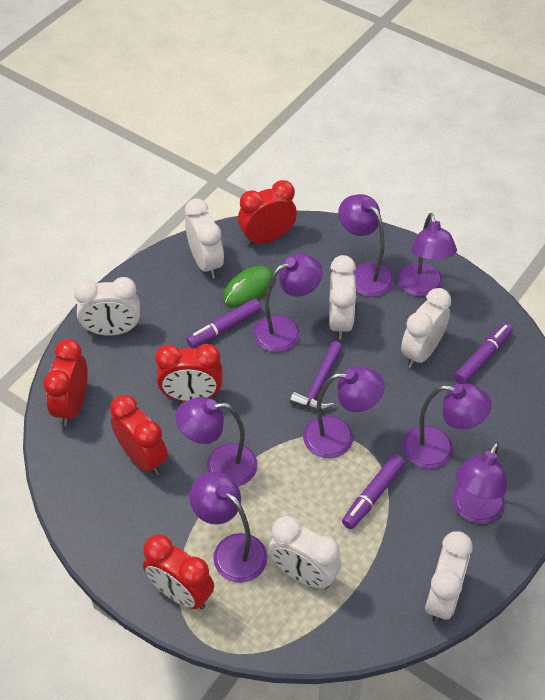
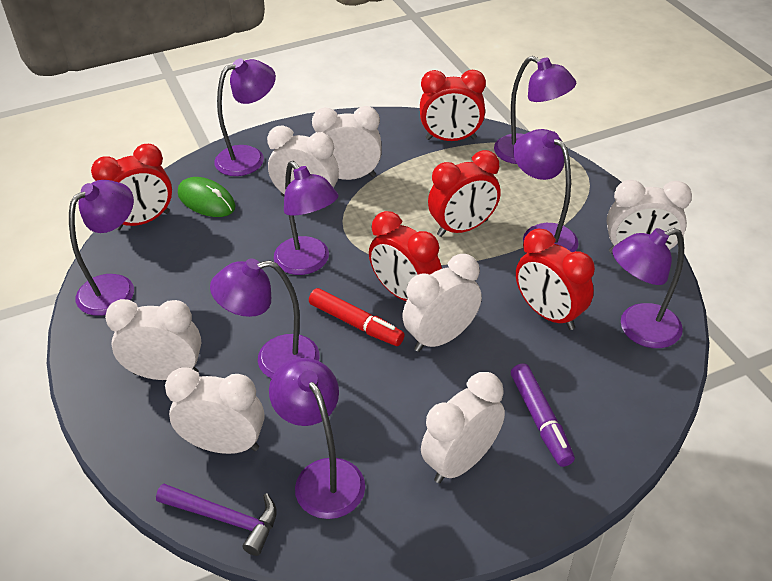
purple marker: [186,298,262,348] [342,454,405,529] [454,323,513,384] = 3 -> [511,363,575,467] = 1
red marker: none = 0 -> [309,288,405,346] = 1
white clock: [74,277,140,336] [185,198,224,279] [268,516,341,589] [329,255,356,340] [401,288,451,368] [425,531,473,623] = 6 -> [105,299,201,380] [165,367,265,454] [267,125,339,205] [312,106,382,180] [402,254,482,352] [421,372,505,483] [607,180,692,254] = 7

